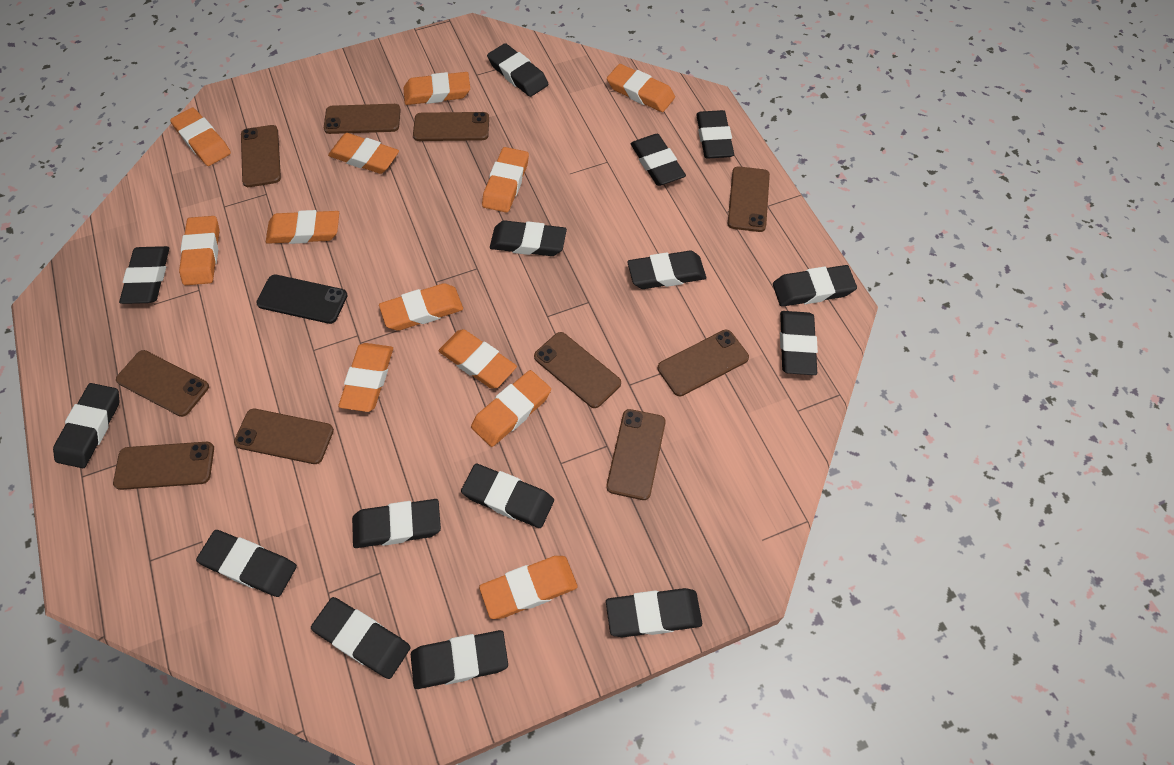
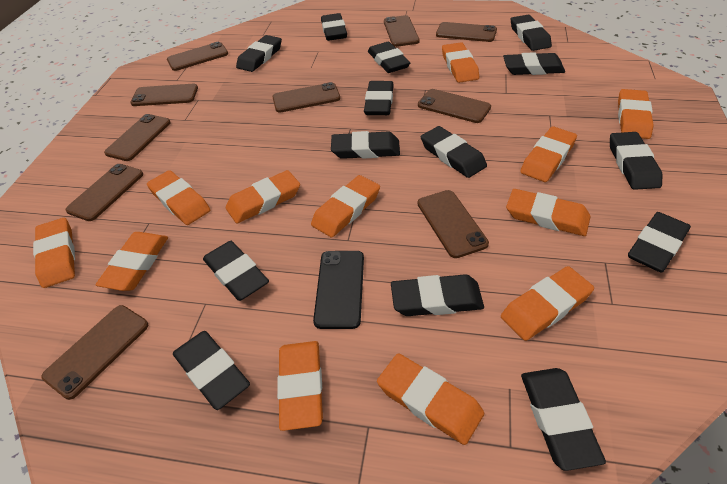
black eraser: [53,383,120,468] [119,246,169,304] [196,530,297,597] [311,597,411,679] [352,499,441,548] [411,630,508,689] [461,464,554,528] [487,43,549,97] [490,220,567,256] [606,588,702,637] [627,251,706,289] [631,134,686,186] [696,110,734,159] [773,265,857,307] [780,311,818,375] = 15 -> [173,331,250,410] [203,241,269,301] [236,35,282,72] [321,13,347,41] [331,131,400,159] [364,81,394,115] [368,42,410,73] [391,274,484,316] [421,126,487,178] [503,52,565,75] [511,15,552,51] [521,368,606,471] [610,132,662,190] [628,212,691,273] = 14

